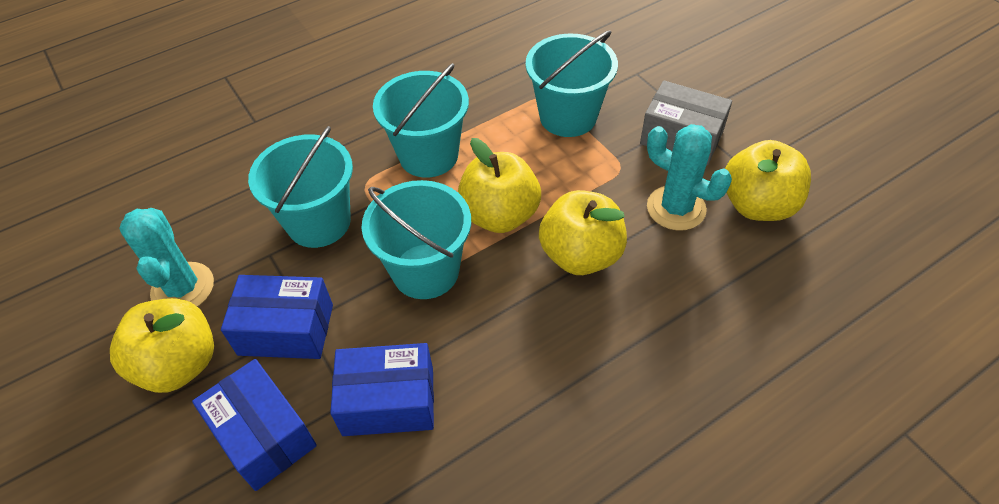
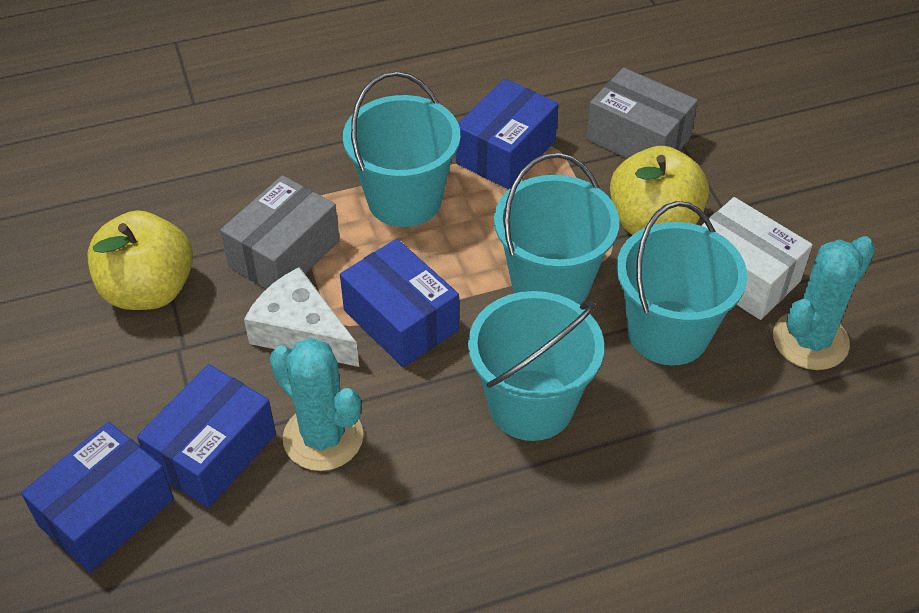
blue box: [192,359,317,491] [221,275,333,359] [330,343,434,436] = 3 -> [21,422,174,573] [137,364,276,508] [340,239,459,367] [456,79,559,189] = 4
grey box: [640,81,732,165] = 1 -> [220,175,340,289] [586,68,698,158] = 2
white box: none = 0 -> [701,197,813,320] = 1
white cheese: none = 0 -> [244,267,359,367] = 1
yellow apple: [110,298,214,393] [458,138,541,233] [539,190,627,275] [725,140,811,221] = 4 -> [87,210,193,310] [610,146,709,235] = 2

